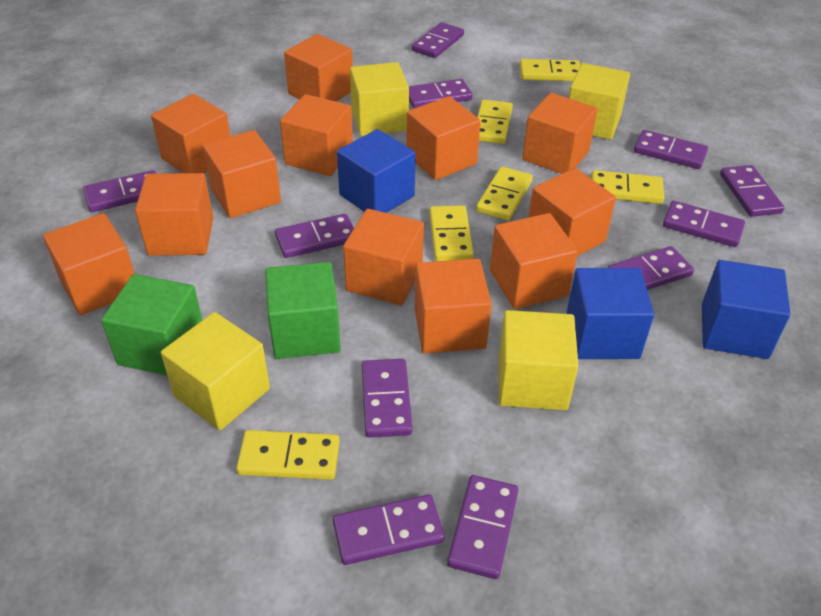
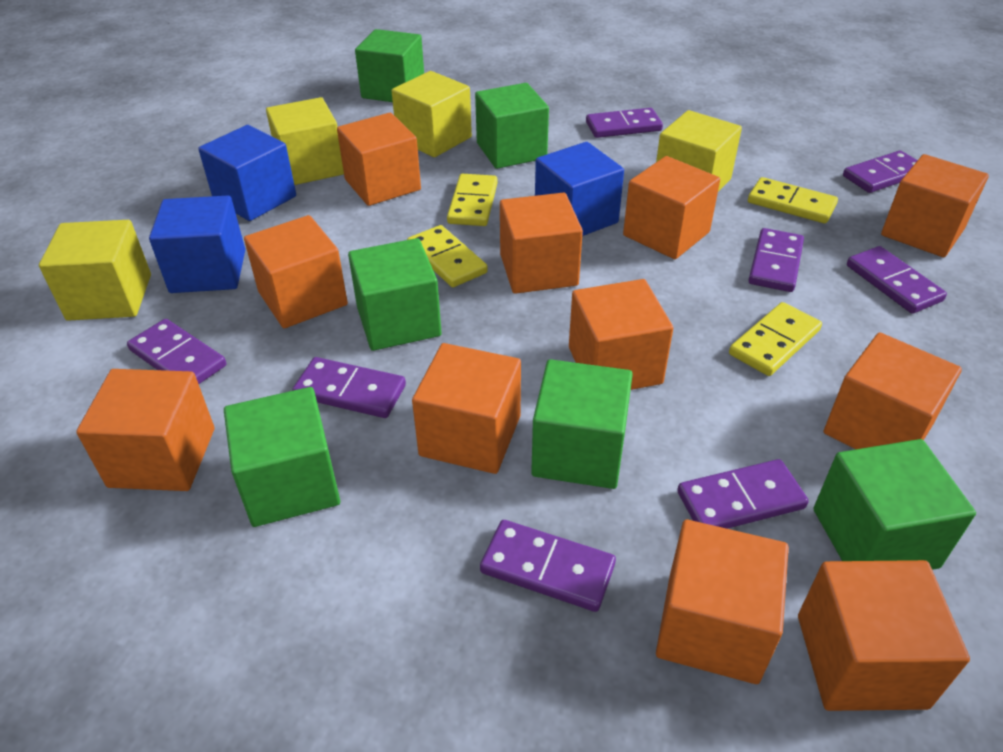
green cube: [101,274,202,375] [265,262,341,359] = 2 -> [224,387,340,527] [348,238,442,351] [355,29,424,102] [475,83,549,169] [531,359,633,489] [813,439,976,570] = 6
orange cube: [43,213,135,315] [135,173,213,256] [151,94,230,173] [203,130,281,218] [280,94,353,176] [284,34,353,101] [343,209,424,305] [406,96,481,180] [415,259,492,353] [490,213,578,309] [522,93,598,174] [528,168,616,256] = 12 -> [76,369,214,491] [244,215,348,328] [337,113,421,206] [412,343,521,474] [500,193,583,294] [569,279,673,390] [623,156,720,259] [656,520,789,684] [798,560,970,711] [824,332,962,449] [881,154,989,257] = 11
purple domino: [83,170,156,212] [275,214,354,258] [333,494,445,565] [362,359,412,438] [409,79,472,108] [412,22,464,58] [447,475,518,579] [607,246,694,290] [634,130,708,169] [663,201,745,247] [720,165,784,217] = 11 -> [127,319,226,384] [292,357,406,418] [480,520,616,612] [586,108,663,138] [677,459,809,529] [748,228,804,292] [843,150,918,193] [847,246,947,314] = 8
yellow domino: [236,430,340,480] [429,206,474,261] [476,167,533,221] [477,100,513,144] [520,59,580,81] [591,170,664,204] = 6 -> [407,225,488,287] [447,174,498,226] [729,302,822,376] [748,177,838,223] = 4

